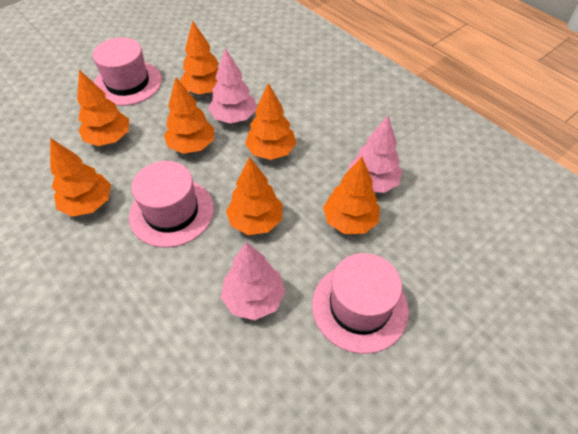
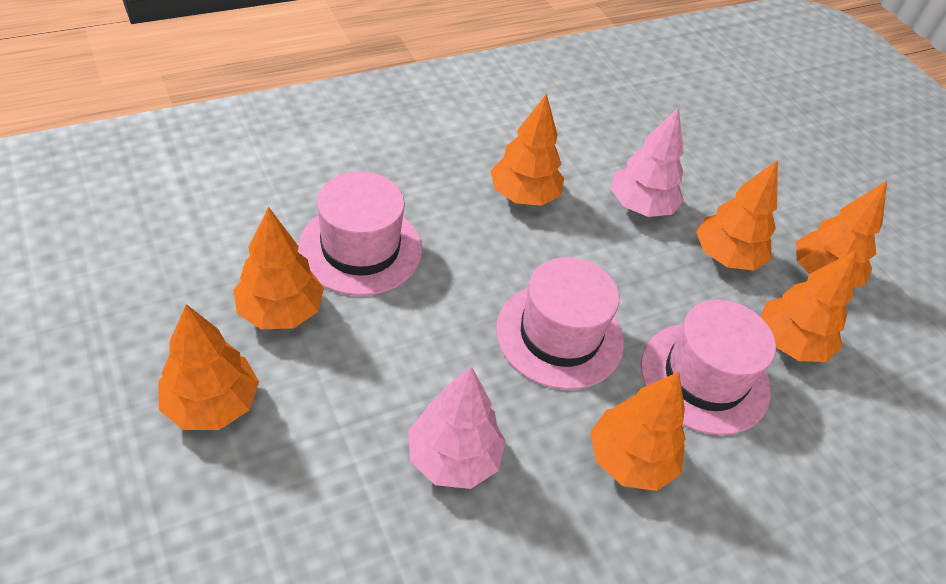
pink tree: [208,48,256,123] [221,242,285,320] [348,116,402,193] = 3 -> [408,366,506,489] [611,107,684,217] = 2

